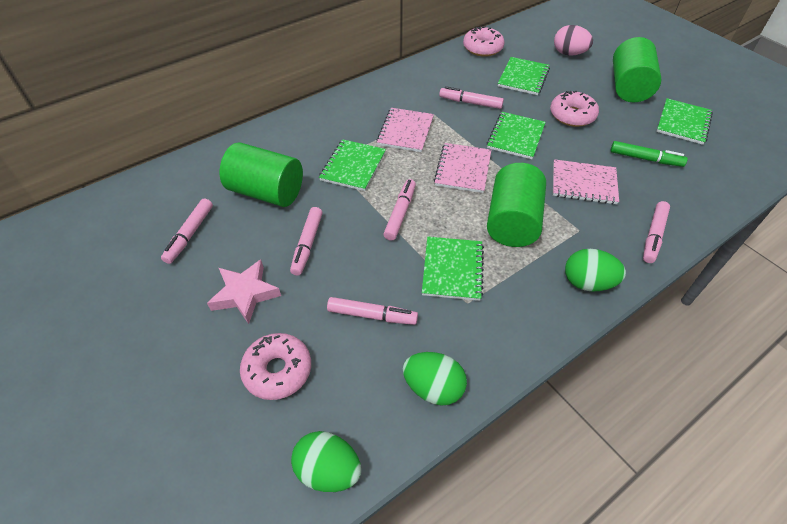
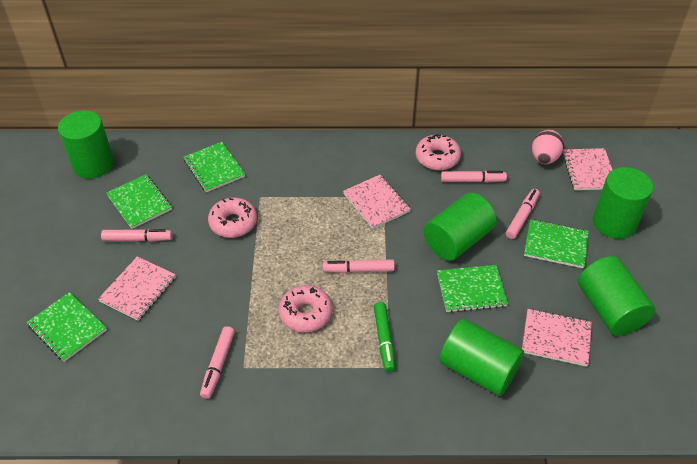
green cylinder: [220,142,303,207] [487,163,546,247] [613,37,661,102] = 3 -> [58,110,114,179] [423,193,496,261] [439,318,524,396] [578,256,655,336] [593,167,653,239] = 5
green egg: [291,431,361,492] [403,352,467,405] [565,249,626,292] = 3 -> none = 0
pink marker: [161,198,213,264] [290,207,323,276] [327,297,418,325] [384,179,416,241] [439,86,504,109] [643,201,670,263] = 6 -> [101,229,172,242] [200,326,235,399] [323,259,395,273] [441,171,507,183] [506,189,540,239] = 5
pink notebook: [377,108,434,152] [434,143,491,193] [553,159,619,205] = 3 -> [98,256,176,321] [343,175,411,229] [522,309,592,367] [562,148,612,190] = 4
pink star: [207,260,281,324] = 1 -> none = 0

